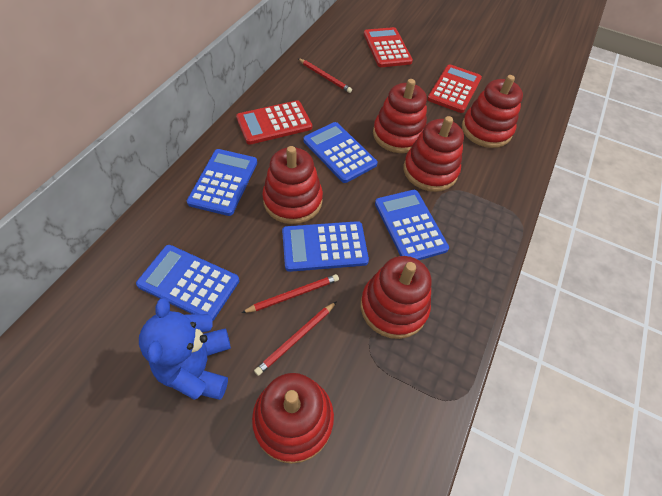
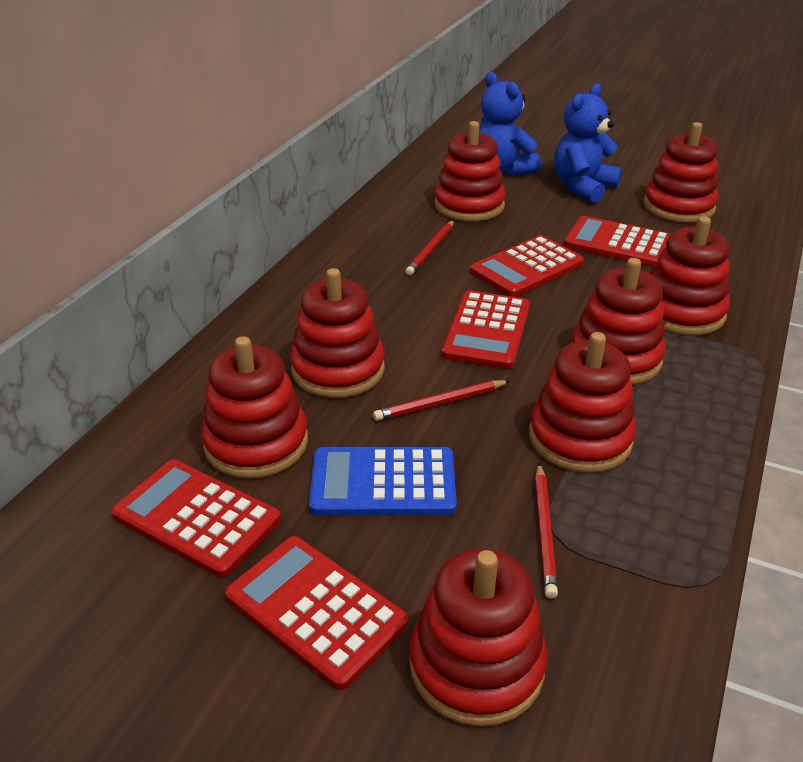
blue calculator: [136,245,239,320] [187,149,257,216] [282,221,369,272] [303,122,378,183] [375,190,449,260] = 5 -> [309,447,457,515] = 1
blue teddy bear: [139,298,231,400] = 1 -> [479,72,541,176] [554,83,622,203] = 2
red calculator: [236,100,312,145] [364,27,413,67] [427,64,482,113] = 3 -> [111,460,281,577] [225,536,408,690] [442,291,530,369] [470,235,584,297] [564,216,670,267] = 5
red stacking toy: [252,373,334,464] [262,146,323,224] [361,256,431,339] [373,79,427,153] [404,116,464,192] [462,75,523,148] = 6 -> [201,336,308,479] [290,268,385,398] [409,548,547,727] [435,121,506,221] [529,332,636,473] [571,258,666,385] [643,122,719,223] [650,216,730,335] = 8

